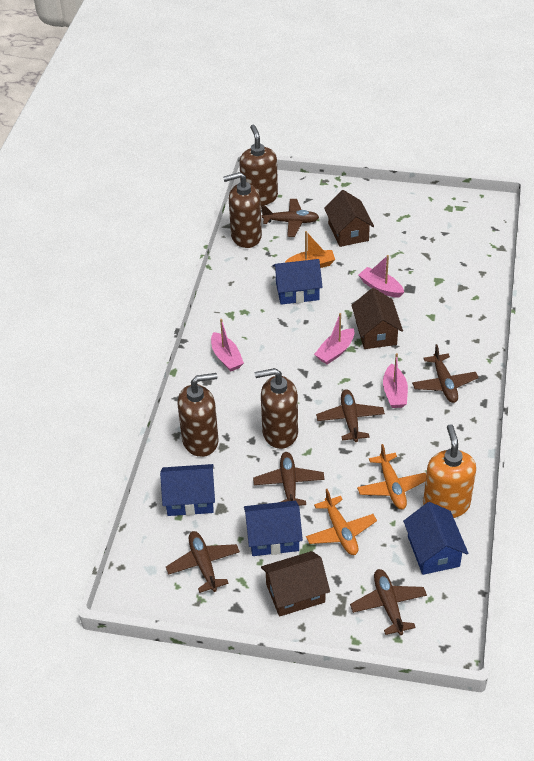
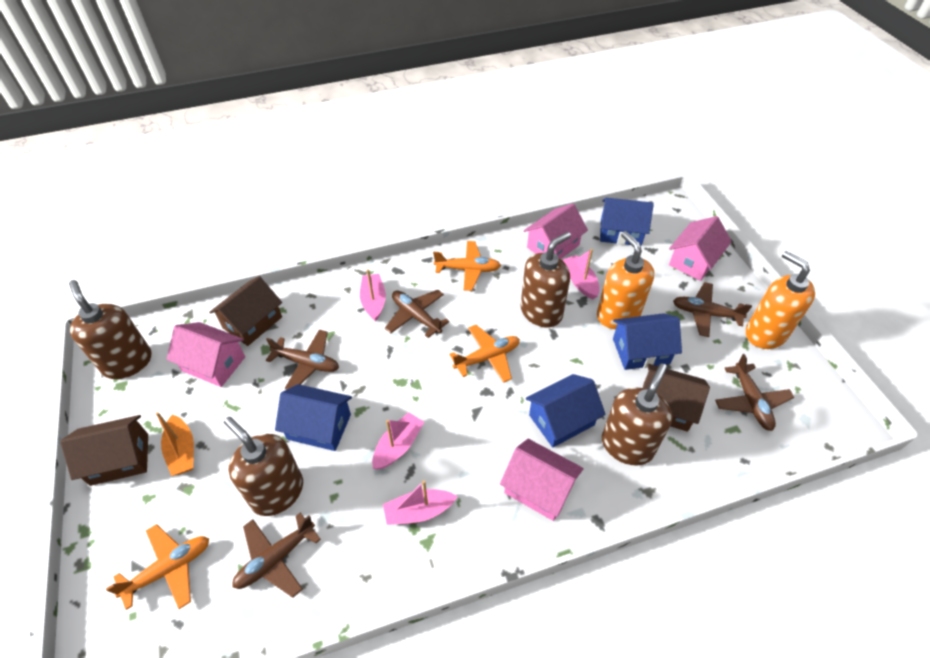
brown plane: [166,531,240,593] [253,452,325,506] [261,199,319,237] [316,389,385,442] [350,569,427,635] [412,344,479,403] = 6 -> [232,513,321,598] [266,330,339,389] [385,290,449,338] [673,282,752,337] [715,354,794,431] = 5
orange plane: [306,489,377,555] [357,444,426,509] = 2 -> [106,524,209,610] [433,241,501,291] [449,325,520,383] = 3
orange soap dispenser: [423,424,476,518] = 1 -> [597,231,654,329] [746,251,815,349] = 2
pink house: none = 0 -> [167,322,245,387] [500,439,584,521] [524,204,588,259] [669,216,732,281] = 4

